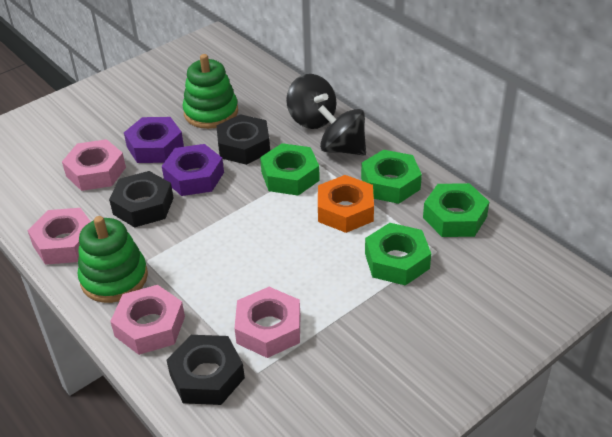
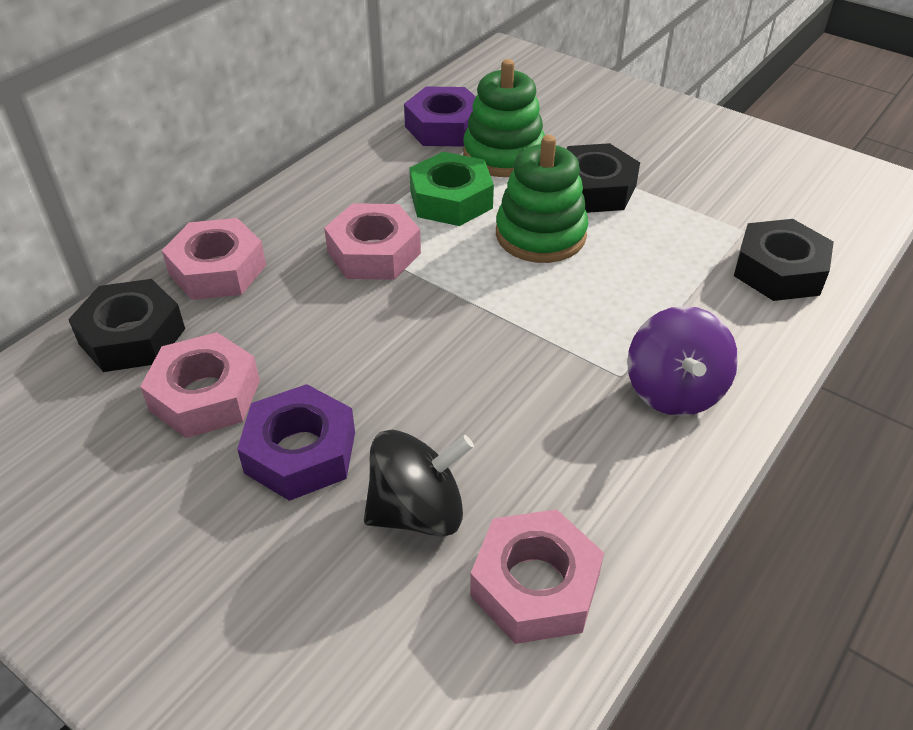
black spinning top: [286,74,336,129] [318,105,366,155] = 2 -> [364,430,474,536] = 1
green nut: [260,143,320,196] [361,150,422,204] [365,223,431,286] [423,183,489,237] = 4 -> [409,152,494,226] = 1
orange nut: [318,175,374,233] = 1 -> none = 0
purple spinning top: none = 0 -> [627,306,738,416] = 1

